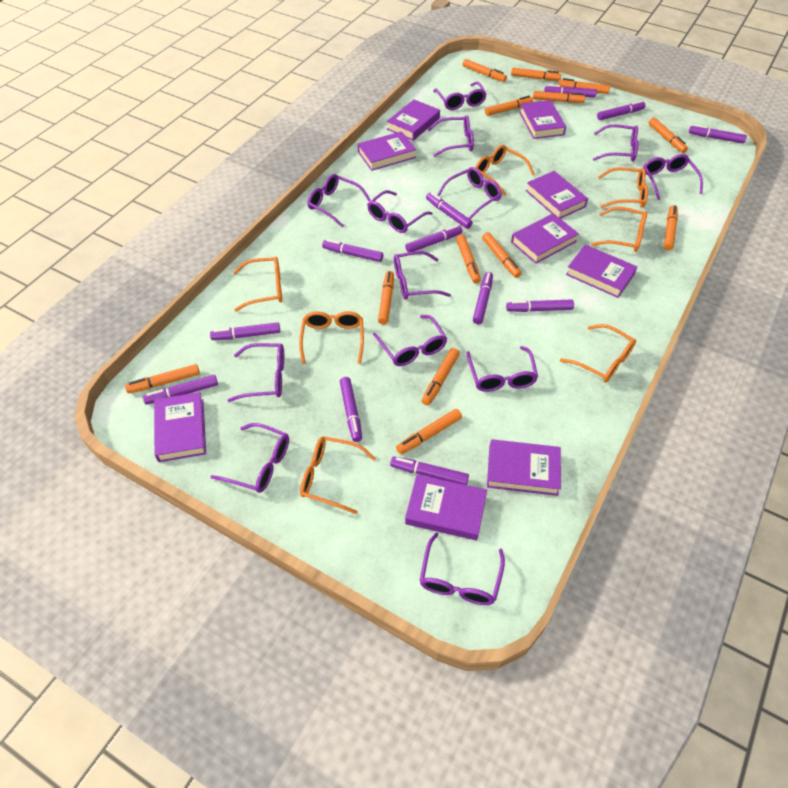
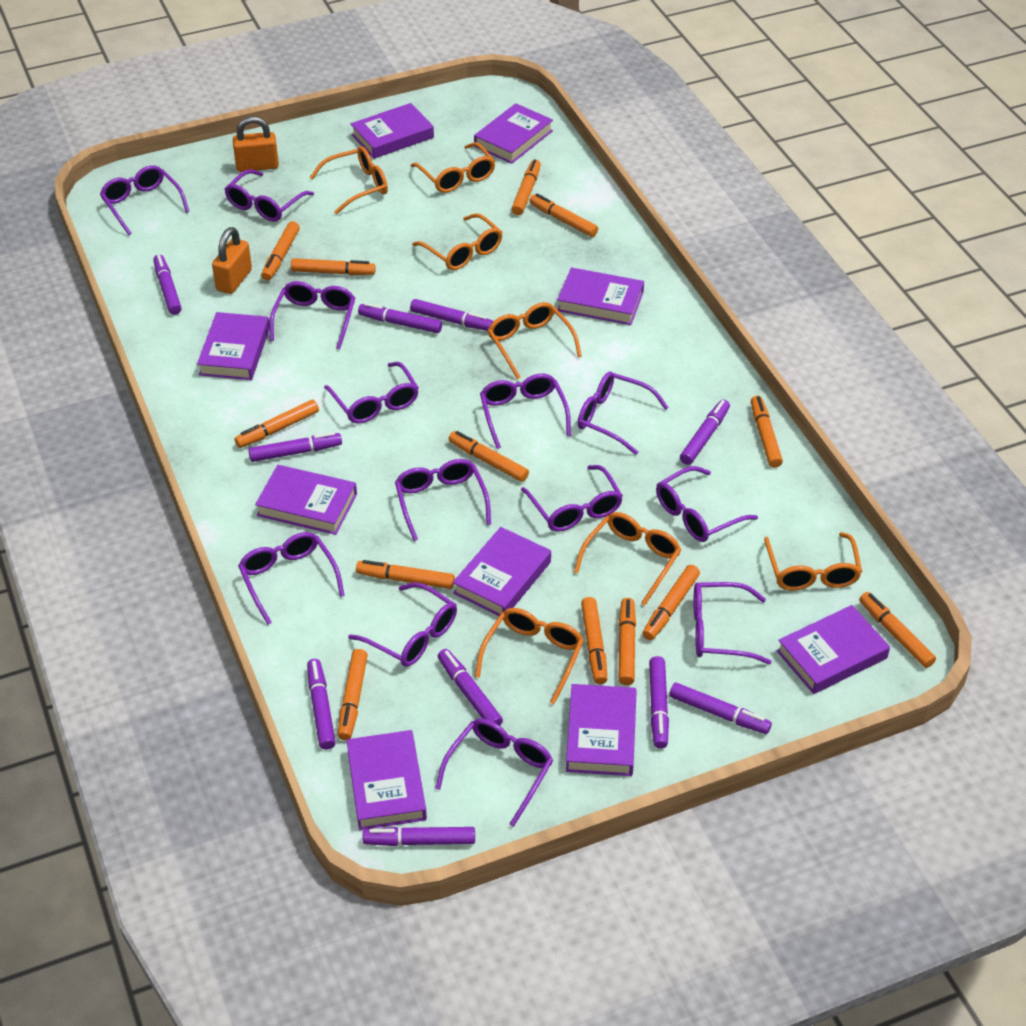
orange padlock: none = 0 -> [212,227,252,294] [233,116,279,172] = 2
purple marker: [143,375,218,405] [210,322,280,340] [322,239,383,262] [340,377,362,442] [390,457,469,485] [405,225,462,252] [426,192,473,229] [473,272,493,324] [506,299,574,312] [544,85,597,98] [597,101,646,120] [689,125,747,143] = 12 -> [153,254,182,315] [248,432,342,462] [307,659,336,750] [358,303,442,333] [363,827,475,846] [410,299,493,331] [438,649,503,726] [649,656,669,749] [669,682,772,734] [680,399,730,465] = 10

